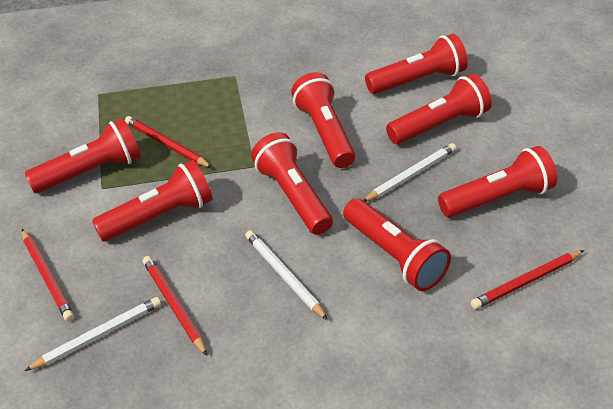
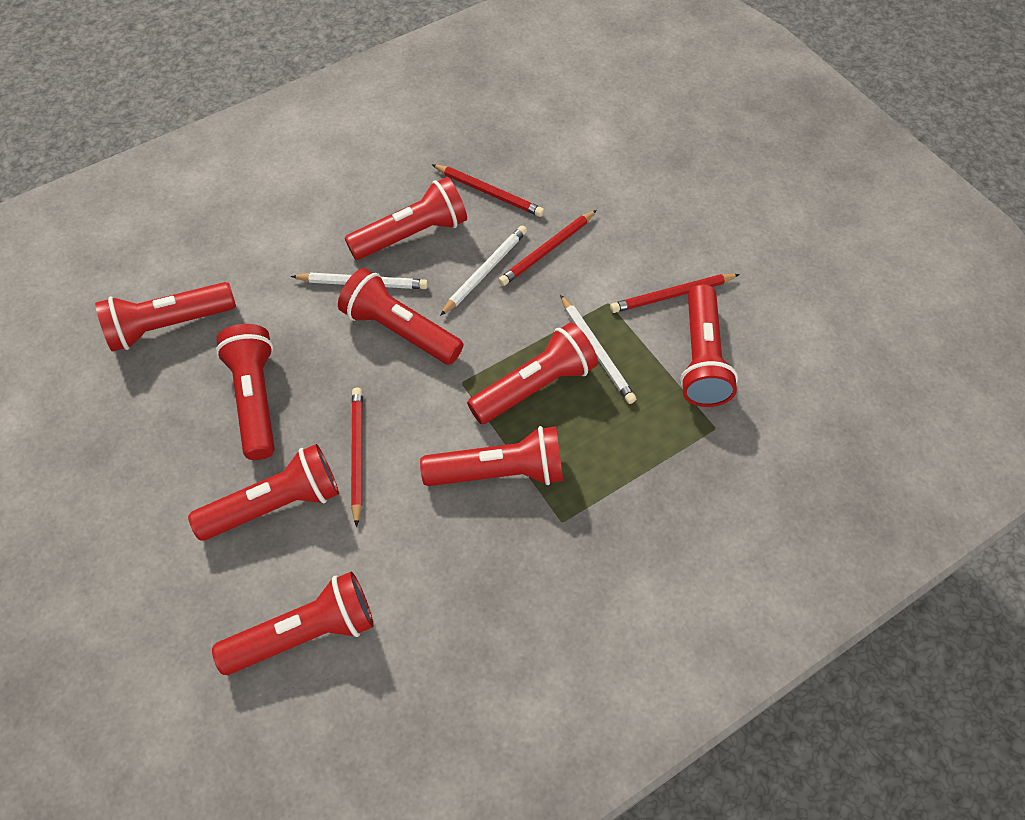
red flashlight: [24,118,141,193] [92,160,213,241] [251,132,333,235] [291,72,355,168] [343,198,451,291] [365,34,468,94] [386,74,492,144] [438,146,557,217] = 8 -> [95,282,236,352] [188,444,339,541] [212,572,374,675] [216,324,275,460] [338,268,463,365] [345,177,467,260] [420,426,563,486] [467,322,598,424] [680,284,738,407] = 9

